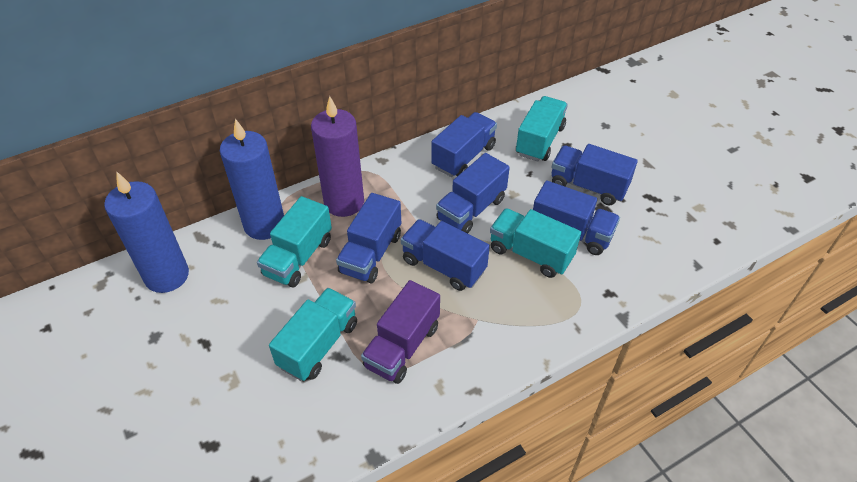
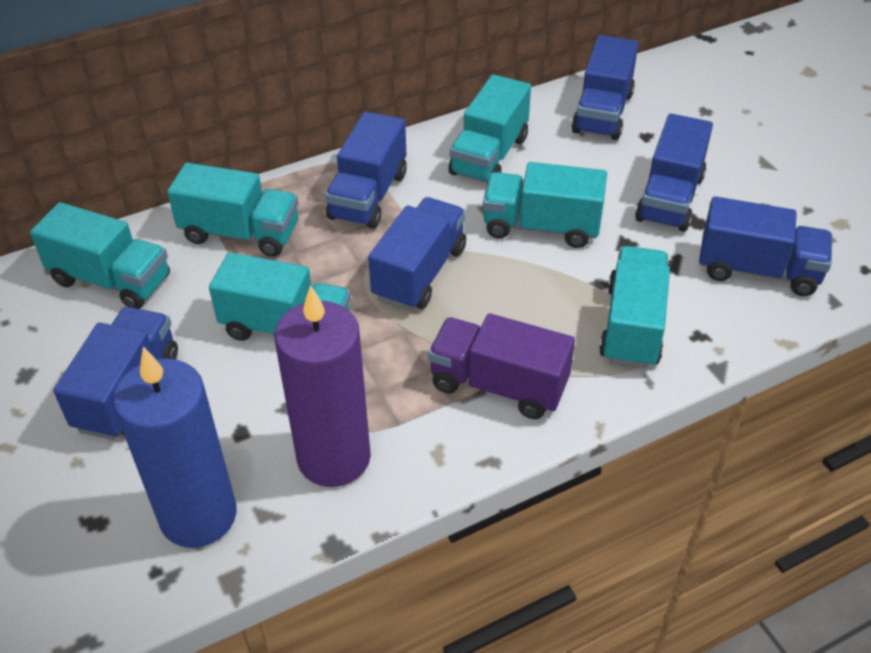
blue candle: [104,172,189,293] [220,119,284,240] = 2 -> [113,347,237,548] = 1
turquoise truck: [257,196,332,287] [269,288,357,381] [490,208,581,278] [516,96,568,161] = 4 -> [30,202,170,309] [167,163,298,257] [209,252,351,341] [449,74,531,182] [483,162,607,248] [599,246,670,368] = 6

